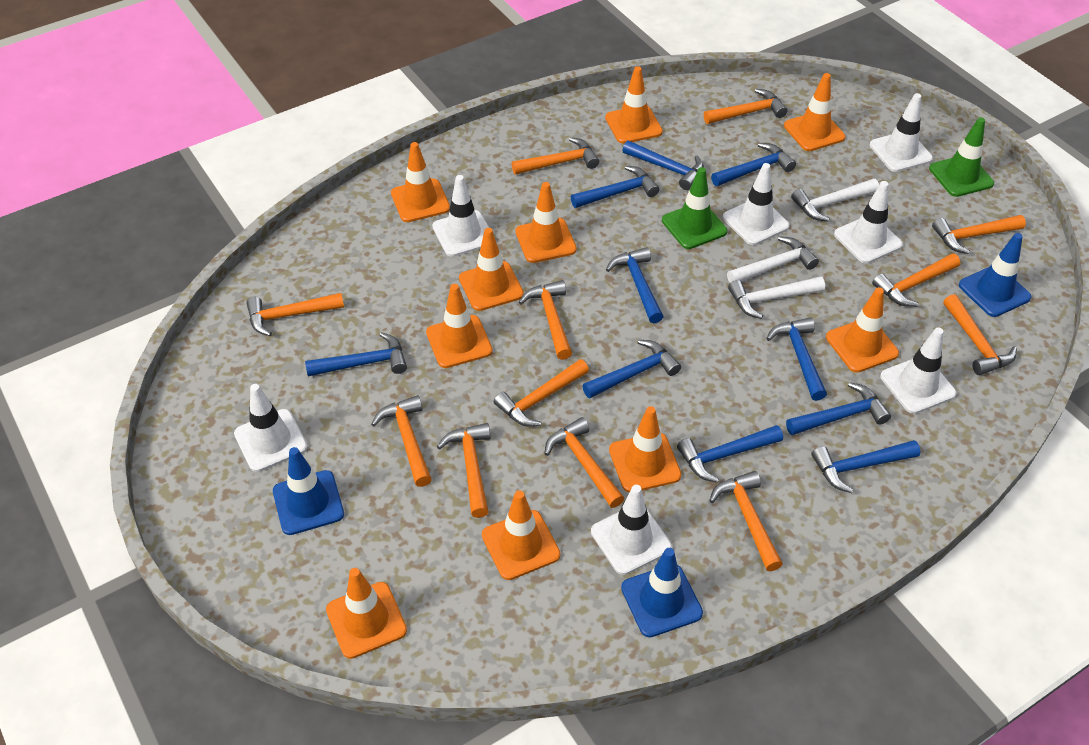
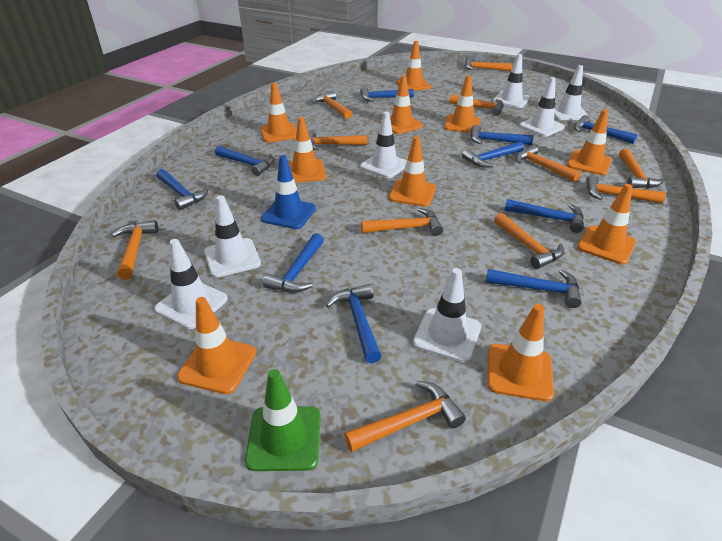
blue traffic cone: [273,447,344,535] [621,548,703,637] [959,233,1032,317] = 3 -> [261,155,316,229] = 1
green traffic cone: [662,167,727,249] [929,117,994,197] = 2 -> [245,369,321,471] = 1
orange hammer: [246,293,344,336] [371,395,432,487] [437,423,491,518] [494,359,589,427] [512,137,599,175] [519,280,572,360] [544,417,625,508] [704,89,787,124] [709,471,783,571] [872,253,960,307] [932,215,1026,254] [943,294,1017,375] = 12 -> [112,220,158,280] [308,130,367,150] [312,91,352,119] [344,381,466,452] [361,208,443,236] [449,94,504,115] [465,57,513,71] [494,213,564,269] [516,145,581,182] [586,175,666,204] [619,149,664,188] = 11
white hammer: [727,236,819,283] [728,276,825,319] [791,179,879,221] = 3 -> none = 0

